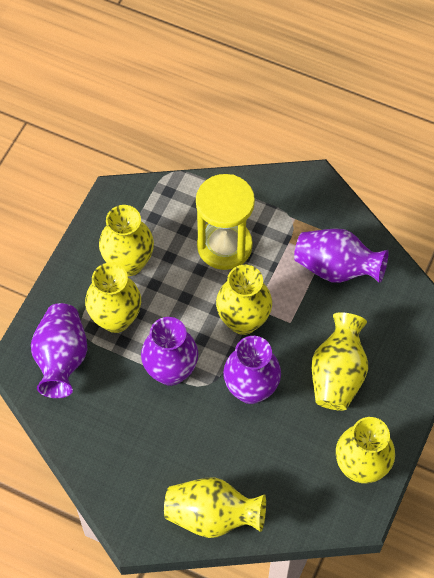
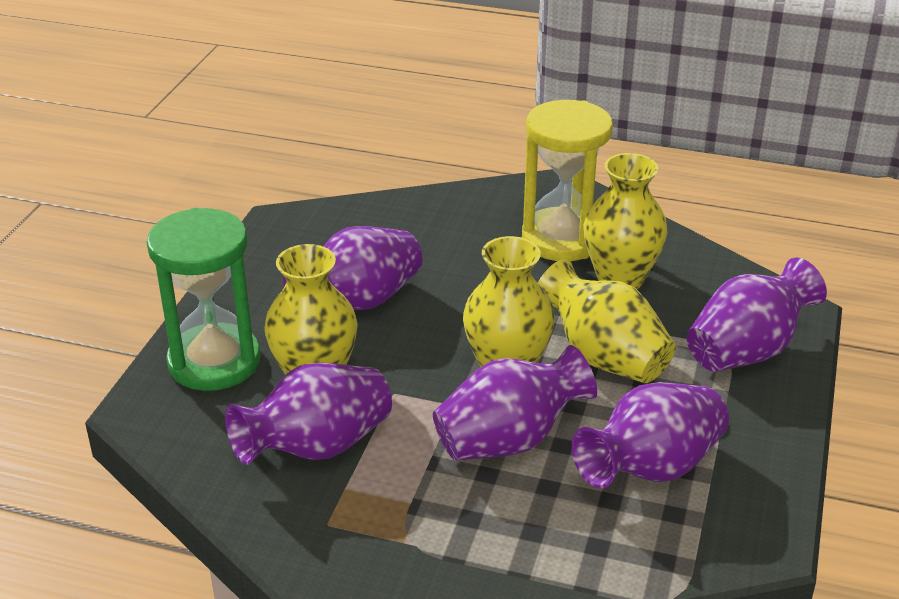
green hourglass: none = 0 -> [147,208,261,391] = 1
purple vase: [31,303,87,398] [141,317,198,386] [223,336,281,404] [294,228,389,283] = 4 -> [225,363,392,465] [283,226,422,310] [433,345,597,461] [572,382,729,489] [687,257,827,372] = 5
yellow vase: [85,263,141,333] [99,205,154,276] [164,477,266,538] [216,265,272,335] [312,312,368,411] [336,417,395,483] = 6 -> [265,244,358,375] [463,236,555,367] [538,259,676,383] [584,153,667,289] = 4

